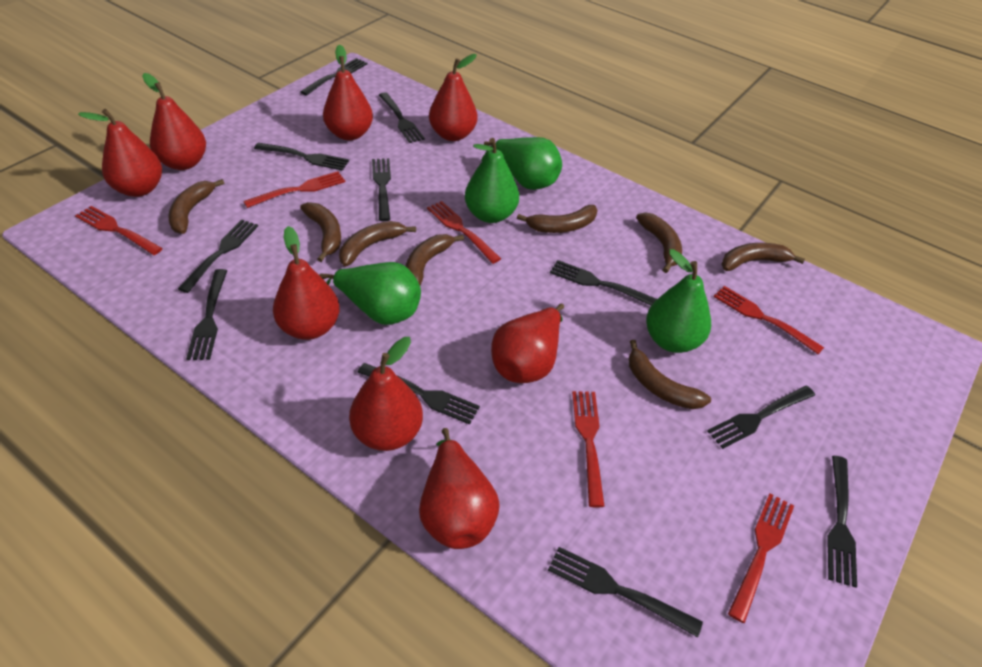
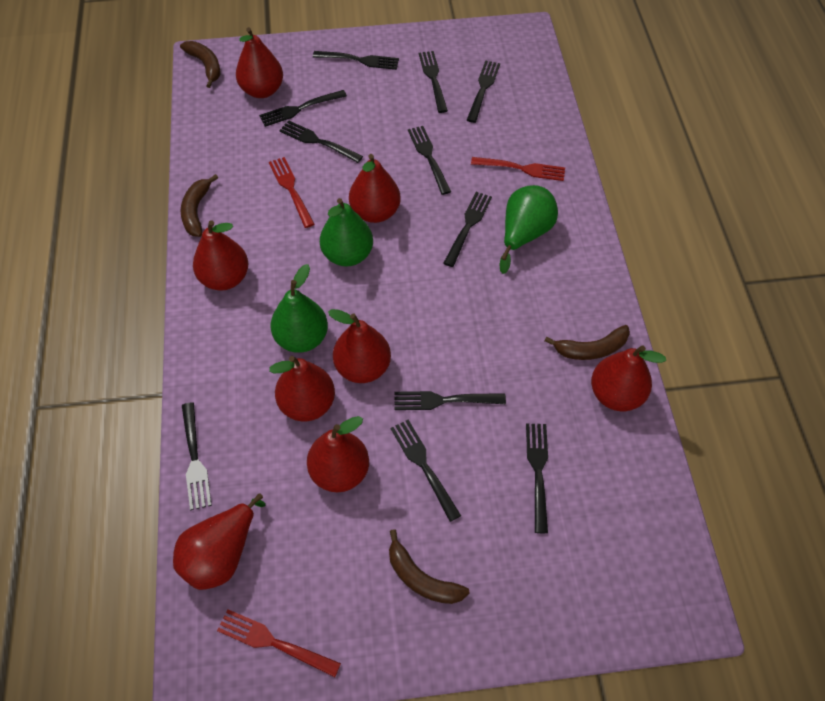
brown banana: [168,179,224,234] [300,202,341,262] [339,221,416,266] [406,234,464,285] [517,205,598,233] [629,340,711,409] [636,212,682,273] [721,243,805,271] = 8 -> [180,41,220,88] [181,174,218,237] [389,529,470,604] [545,325,630,360] = 4
green pear: [320,262,421,325] [465,138,519,223] [481,137,562,190] [646,249,711,353] = 4 -> [270,264,328,353] [320,198,373,267] [499,185,558,274] = 3
red fork: [75,206,163,255] [243,171,345,208] [427,201,501,264] [572,391,605,508] [714,286,824,354] [728,494,794,623] = 6 -> [217,609,341,677] [269,157,314,228] [471,157,565,181] = 3

